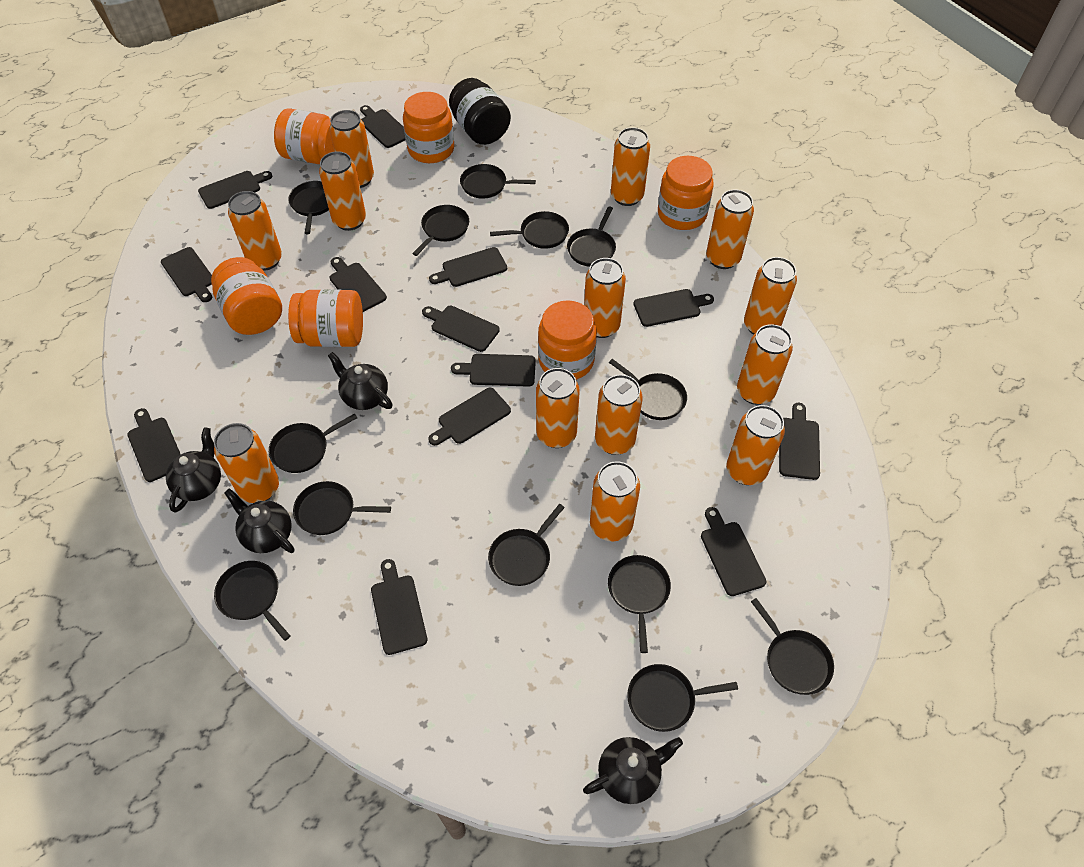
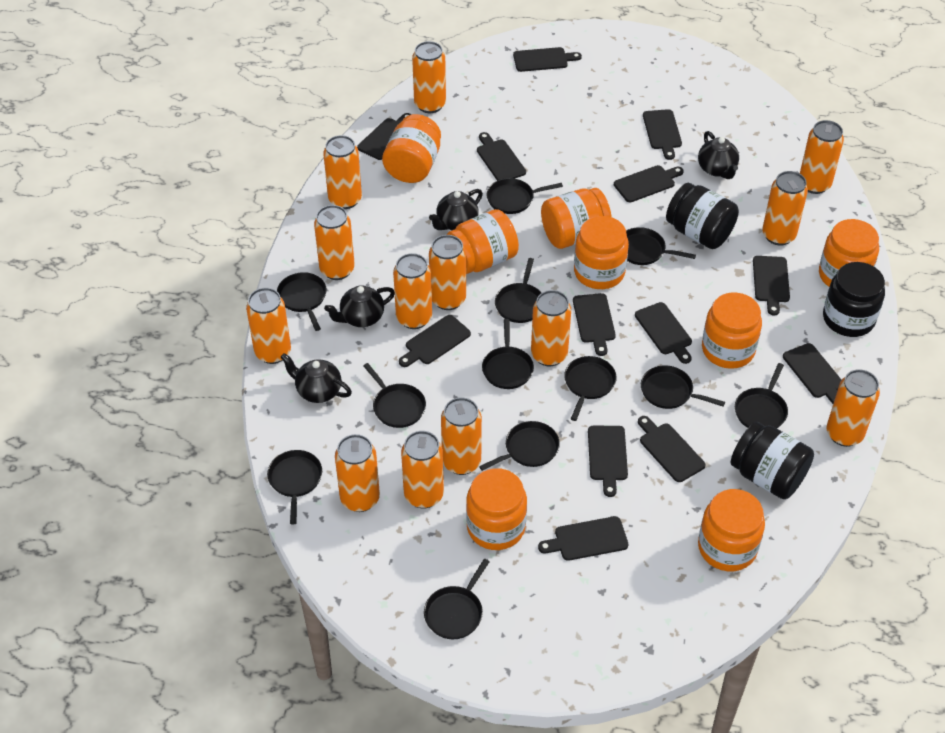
black jar: [449,78,511,145] = 1 -> [666,183,739,249] [731,422,814,499] [823,262,885,337] = 3
black pan: [214,561,290,641] [269,413,357,473] [288,181,329,234] [293,481,391,535] [412,205,469,256] [460,164,536,199] [488,504,565,586] [490,211,569,249] [567,206,616,267] [608,555,671,653] [609,359,687,420] [627,664,738,732] [751,598,834,695] = 13 -> [267,450,322,525] [277,272,327,331] [364,363,426,428] [424,558,490,639] [479,421,560,471] [482,319,534,389] [487,178,563,214] [495,258,541,323] [564,356,617,421] [626,227,696,265] [641,365,725,409] [735,363,788,428] = 12
orange jar: [211,257,282,335] [274,108,334,164] [288,289,363,347] [403,92,454,163] [538,300,597,380] [658,156,714,230] = 6 -> [382,114,441,183] [447,209,519,274] [466,468,527,550] [541,188,612,249] [574,216,629,289] [698,489,765,571] [702,292,762,369] [819,219,879,287] = 8

